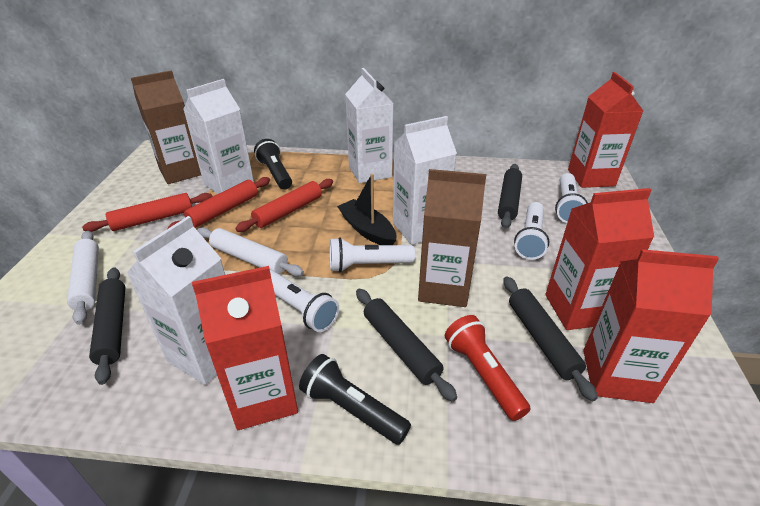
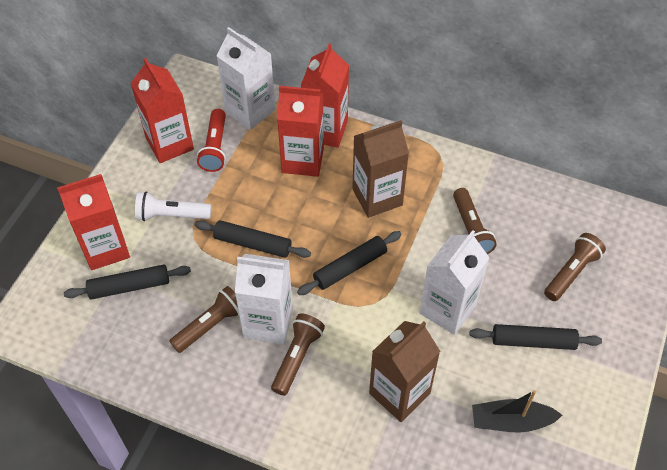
black flashlight: [254,139,292,189] [299,354,411,445] = 2 -> none = 0
brown flashlight: none = 0 -> [169,286,239,353] [271,313,325,396] [453,188,497,254] [544,233,606,301] = 4
red rolling pin: [82,193,213,232] [167,177,270,229] [235,179,333,232] = 3 -> none = 0
white carton: [127,216,225,385] [183,79,254,194] [345,68,394,183] [393,116,457,245] = 4 -> [217,27,275,130] [235,254,293,344] [420,230,490,335] = 3
white flashlight: [270,270,339,332] [330,237,415,272] [514,202,549,260] [555,173,588,223] = 4 -> [135,191,211,221] = 1
white rolling pin: [67,231,99,325] [197,227,304,276] = 2 -> none = 0

